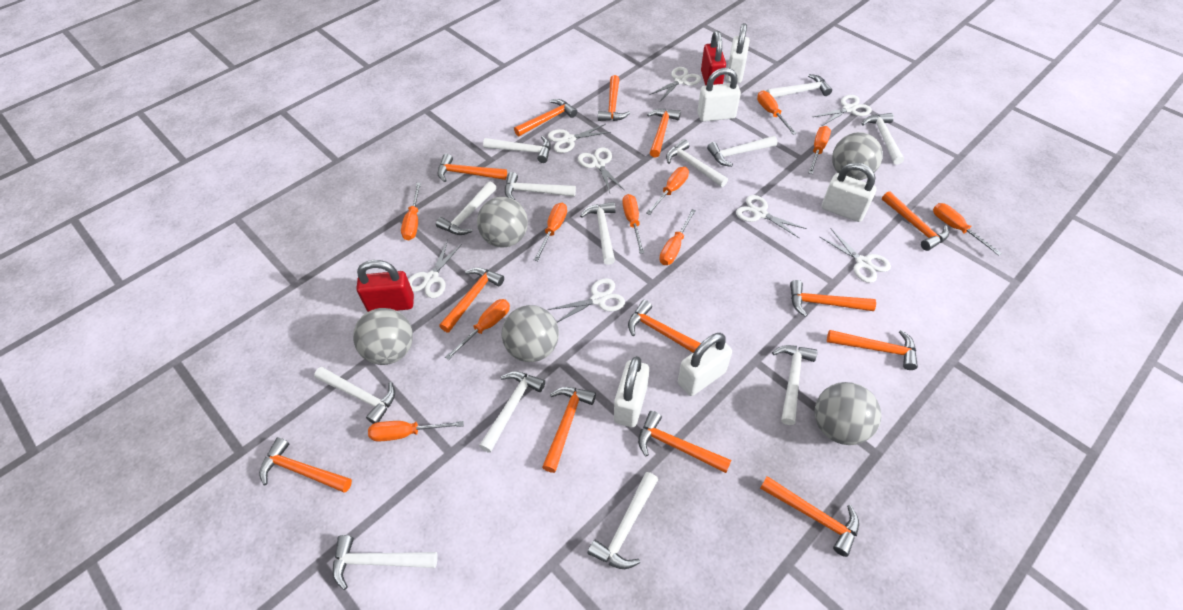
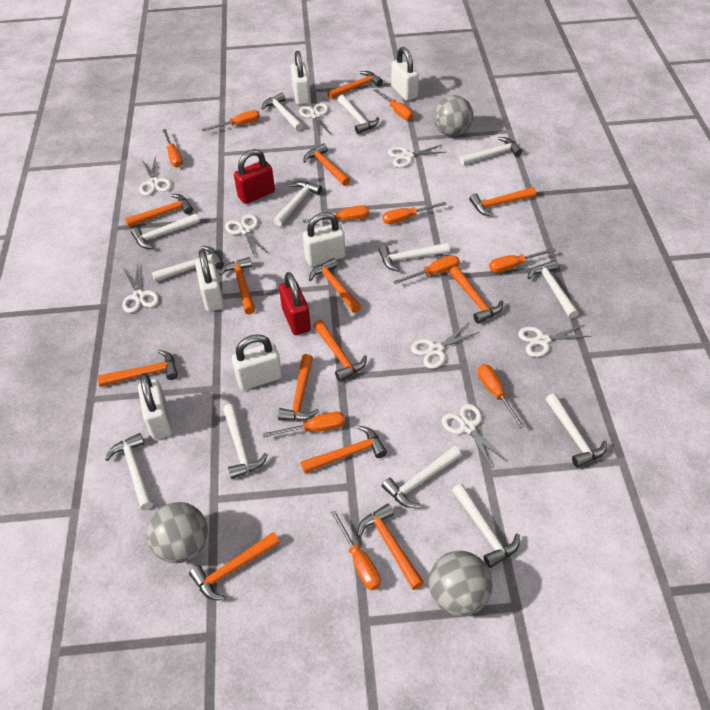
grey ball: [353,308,413,365] [477,197,528,248] [502,305,559,362] [814,382,881,445] [832,132,883,180] = 5 -> [146,502,208,563] [429,551,493,616] [433,95,473,137] = 3
white padlock: [614,356,649,427] [678,333,732,396] [697,68,741,122] [726,23,750,83] [822,162,877,222] = 5 -> [138,373,172,439] [195,249,224,312] [232,334,282,390] [291,51,311,105] [303,212,346,266] [391,47,419,101] = 6

